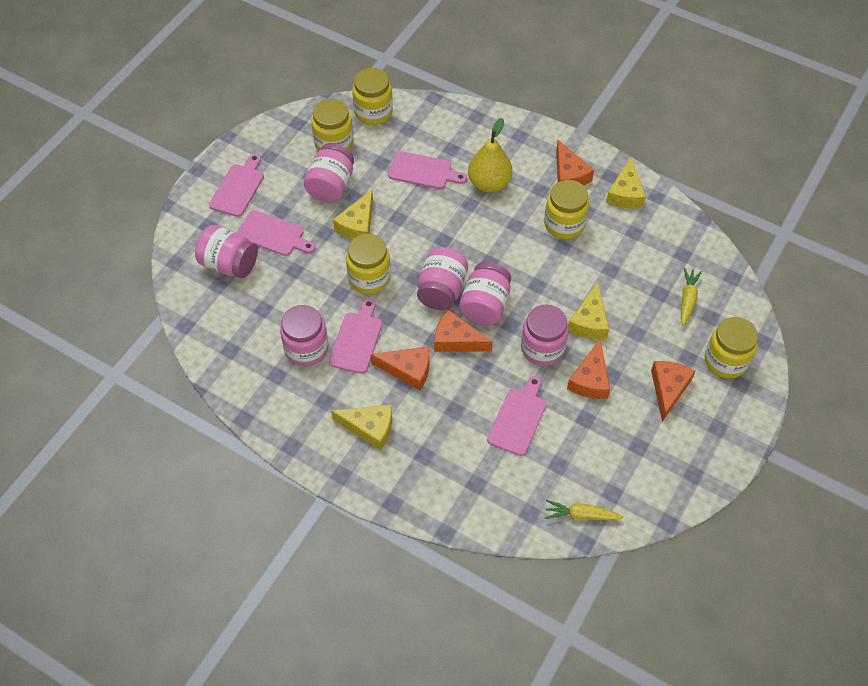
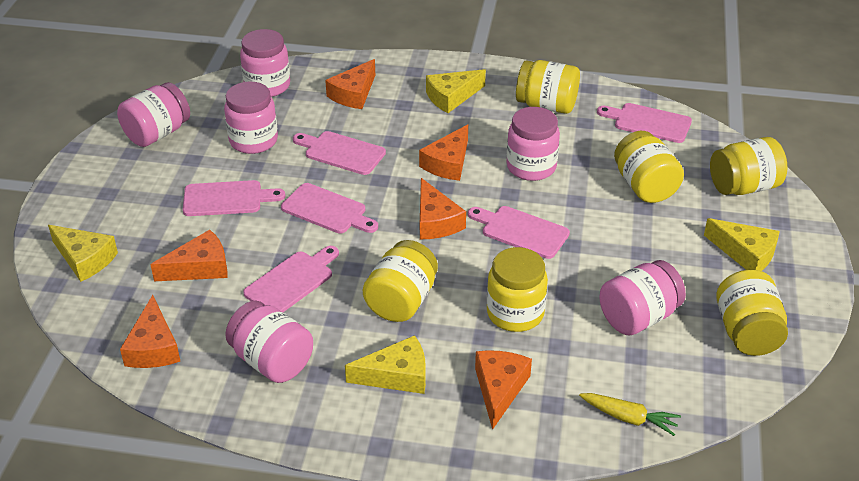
orange cheese: [371,346,429,390] [434,310,493,352] [556,140,594,186] [567,340,610,399] [651,361,695,422] = 5 -> [120,295,180,368] [150,230,228,281] [325,59,375,109] [419,124,468,181] [420,178,466,239] [475,350,532,430] = 6
pink cutting board: [209,154,264,217] [236,210,315,256] [329,298,382,374] [388,151,467,189] [487,376,546,456] = 5 -> [183,180,285,216] [243,246,339,312] [281,183,378,233] [293,131,386,175] [468,206,570,259] [597,103,692,143] = 6
yellow carrot: [545,500,623,520] [681,268,702,326] = 2 -> [579,393,681,436] = 1
yellow jar: [311,99,353,151] [346,234,391,294] [352,68,393,125] [544,180,589,239] [704,317,758,378] = 5 -> [363,240,438,322] [487,247,548,332] [516,60,580,114] [614,131,684,203] [710,137,787,195] [716,270,788,356] = 6
yellow pear: [468,118,512,192] = 1 -> none = 0

